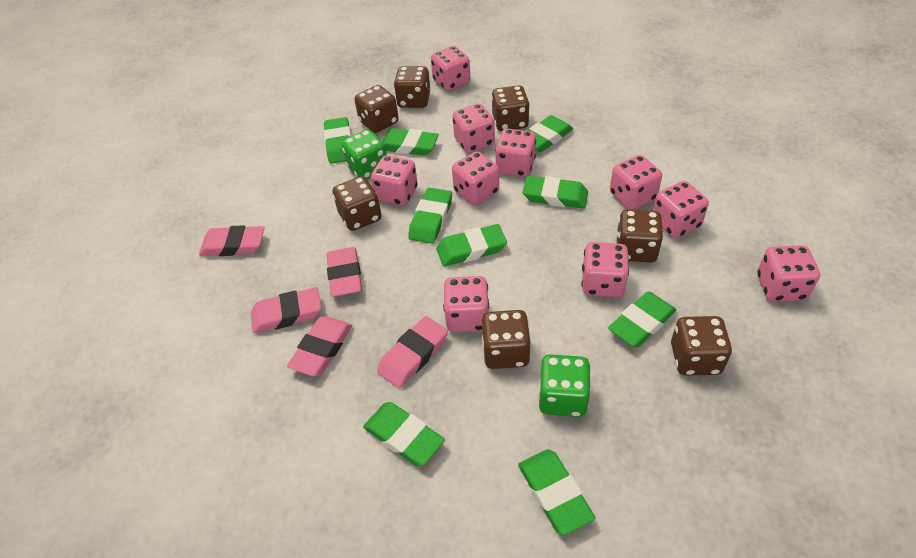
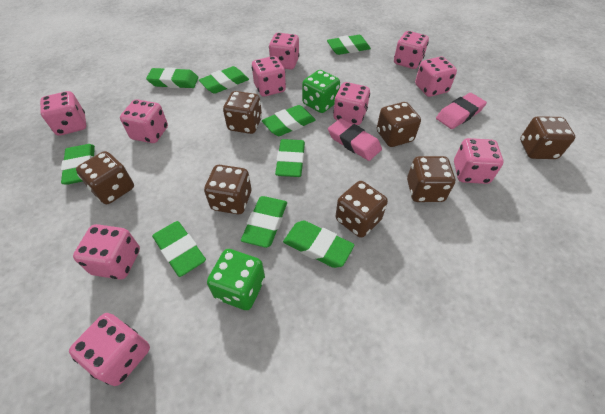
pink eraser: [199,225,265,256] [251,287,321,334] [287,316,352,376] [326,247,362,297] [377,316,448,388] = 5 -> [328,118,382,161] [436,93,487,129] = 2

